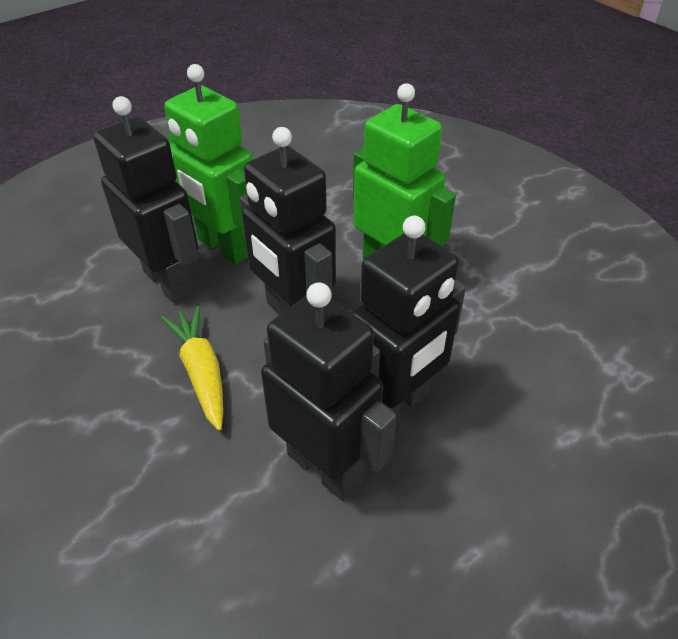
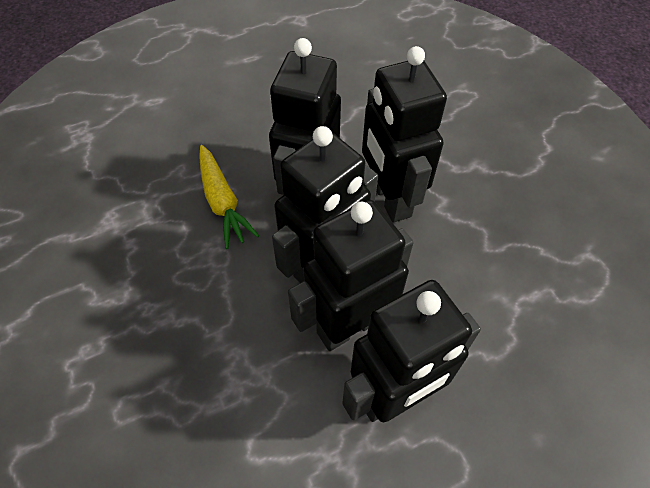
black robot: [93,96,198,303] [239,127,336,315] [261,282,396,501] [352,216,466,420] = 4 -> [269,38,341,195] [272,126,378,283] [288,200,414,351] [342,280,481,422] [362,46,447,222] = 5
green robot: [164,64,253,265] [353,83,456,260] = 2 -> none = 0

